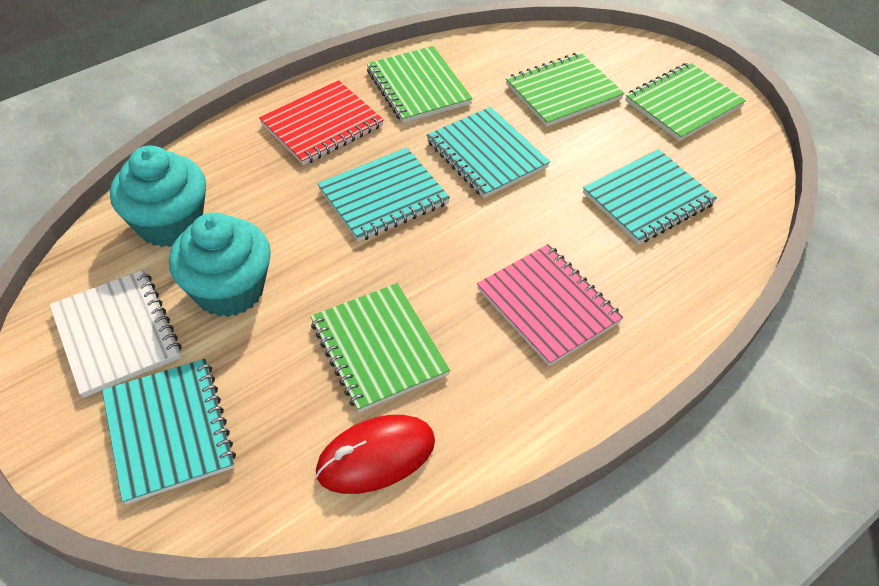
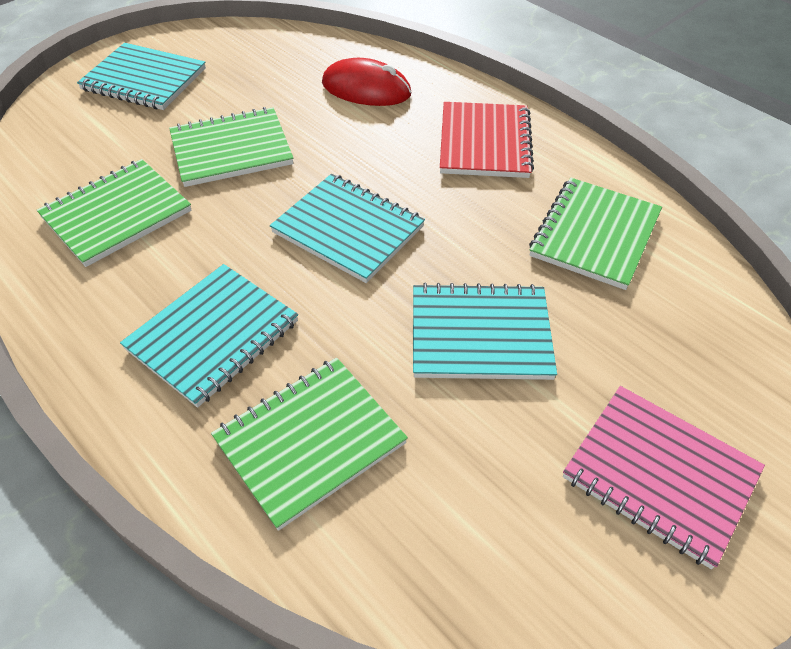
turquoise cupcake: [110,146,206,247] [169,212,271,317] = 2 -> none = 0
white notebook: [49,270,182,398] = 1 -> none = 0

